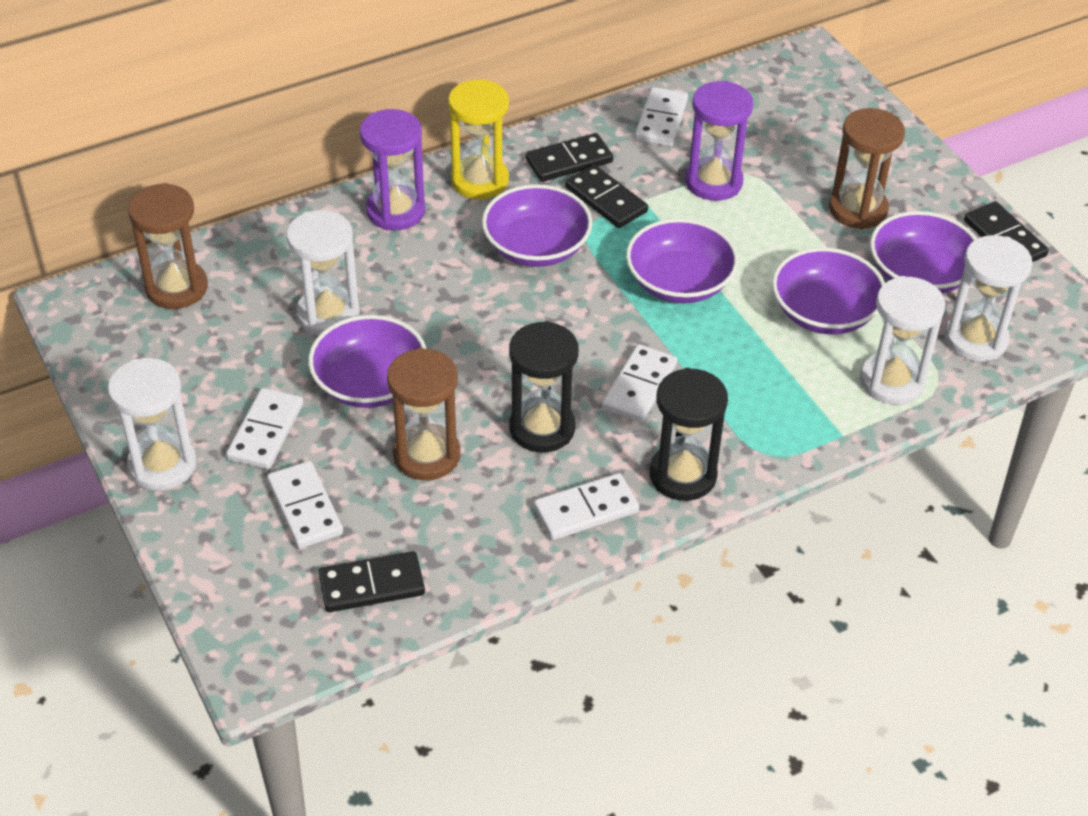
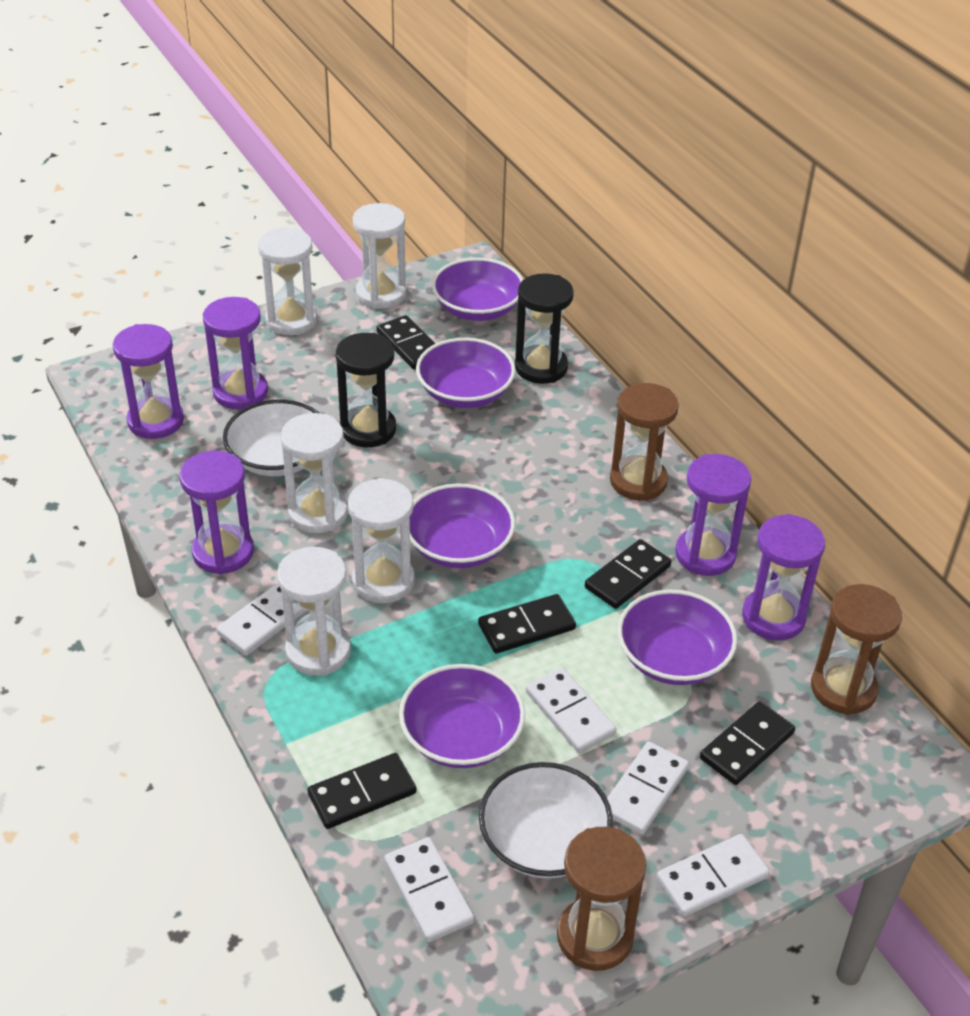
black domino: [318,551,425,612] [526,133,613,182] [565,165,648,228] [964,201,1049,262] = 4 -> [307,753,416,829] [376,315,435,369] [478,594,576,653] [585,539,671,609] [700,701,795,785] = 5
purple hourglass: [360,109,425,231] [685,81,753,201] = 2 -> [113,324,184,439] [179,451,254,575] [203,297,268,409] [675,454,752,576] [742,514,825,641] = 5
white bowl: none = 0 -> [223,400,319,476] [479,762,613,878] = 2
white hourglass: [108,358,197,491] [286,210,360,336] [860,276,945,405] [945,235,1033,362] = 4 -> [258,227,317,335] [277,547,351,676] [281,413,348,533] [348,478,415,603] [353,203,407,309] = 5
yellow hourglass: [448,79,509,199] = 1 -> none = 0

